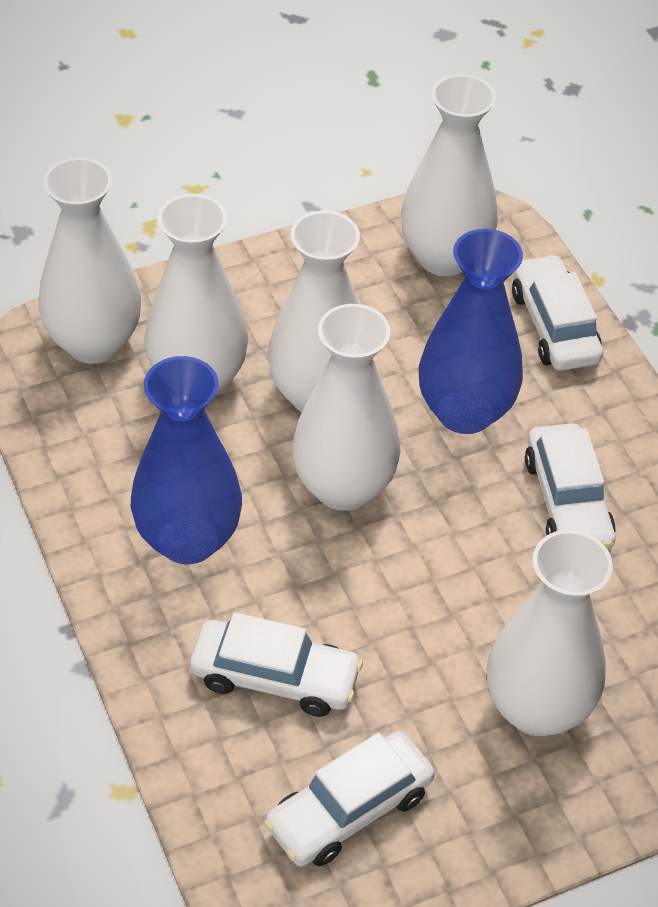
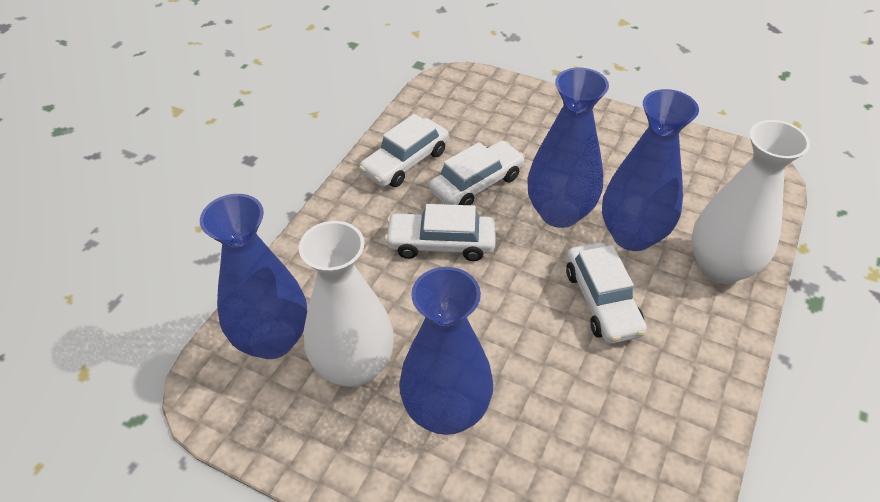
blue vase: [131,356,242,564] [419,229,523,434] = 2 -> [200,194,307,359] [399,267,493,435] [527,68,609,228] [602,89,699,251] = 4
white vase: [38,157,141,364] [144,194,248,395] [268,211,360,412] [292,304,401,511] [401,74,498,276] [487,530,613,736] = 6 -> [299,221,394,387] [691,120,810,284] = 2

